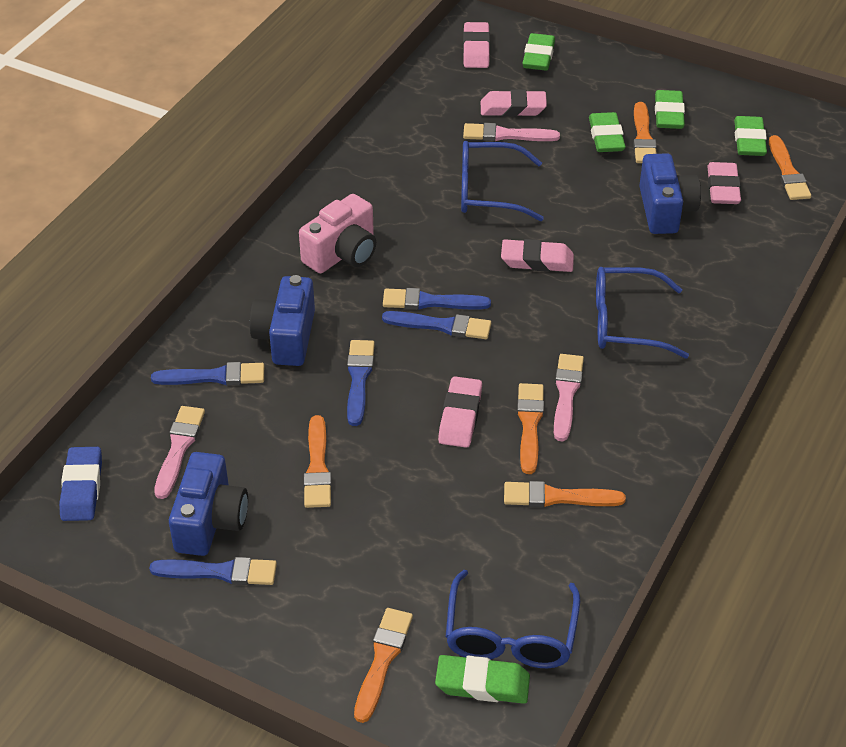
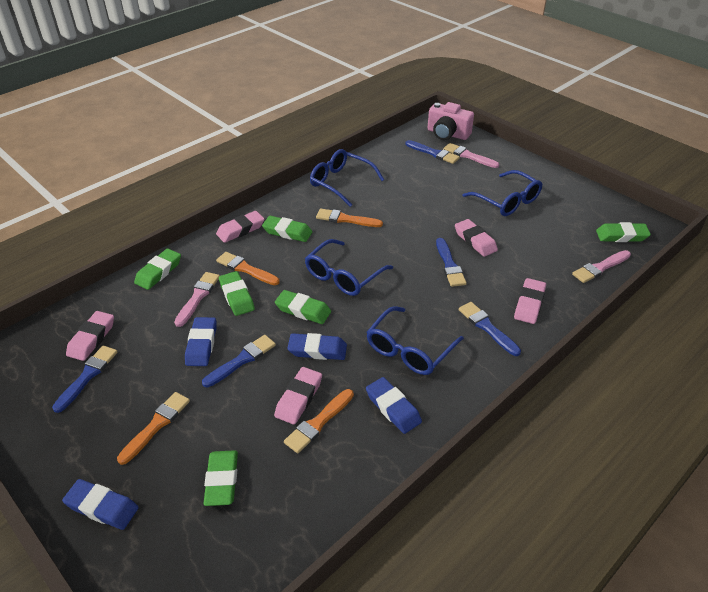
blue camera: [169,452,248,556] [250,275,315,366] [639,153,701,234] = 3 -> none = 0
blue eraser: [59,447,102,521] = 1 -> [62,479,139,530] [185,317,216,366] [287,333,347,360] [366,377,422,434] = 4
blue glasses: [445,570,580,668] [461,141,544,221] [596,267,689,359] = 3 -> [305,239,393,296] [310,149,384,207] [367,306,464,375] [462,170,542,216] = 4
green eraser: [435,655,530,704] [522,33,555,70] [589,112,626,152] [655,90,685,129] [734,116,767,156] = 5 -> [134,248,181,290] [204,450,238,506] [219,271,255,316] [262,216,312,242] [275,290,331,324] [596,222,651,242] = 6
orange brush: [304,415,332,508] [354,608,413,723] [504,481,626,507] [517,383,544,474] [633,102,657,163] [769,135,811,200] = 6 -> [117,392,190,465] [216,252,280,285] [284,389,354,453] [316,209,383,227] = 4

